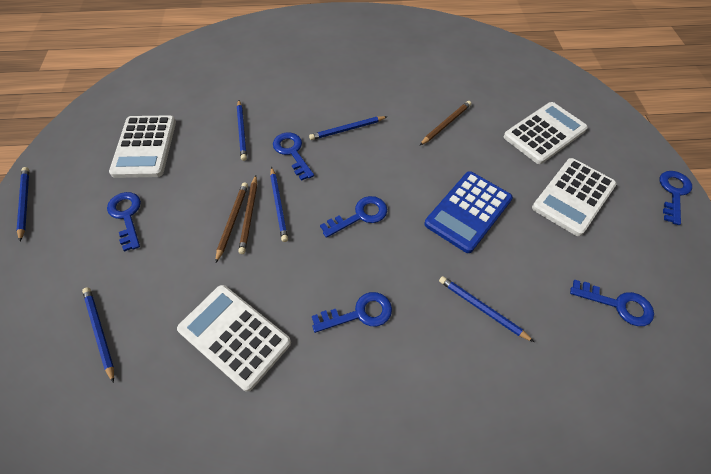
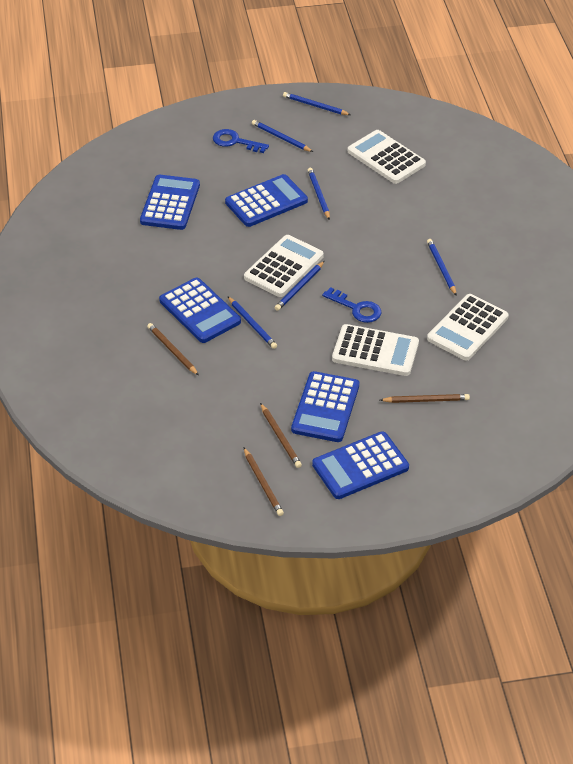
blue calculator: [424,171,513,253] = 1 -> [140,175,200,230] [159,278,241,343] [225,174,308,227] [291,371,359,442] [312,432,409,499] = 5
blue key: [107,192,141,252] [273,133,314,181] [312,292,392,333] [320,196,387,238] [570,280,654,326] [660,171,692,225] = 6 -> [213,129,269,153] [322,287,381,323] = 2
brown pencil: [215,182,248,263] [238,175,257,254] [420,101,471,145] = 3 -> [147,323,199,376] [244,448,284,516] [260,403,302,468] [380,394,470,403] = 4

